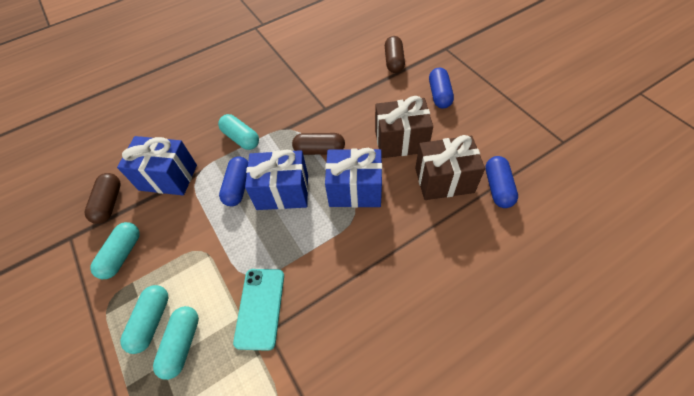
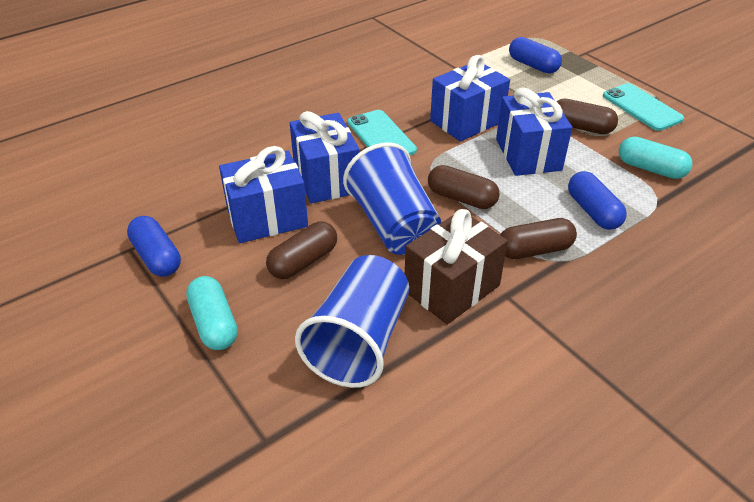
blue cup: none = 0 -> [295,255,409,388] [343,142,441,255] = 2
blue gift: [117,136,197,195] [245,149,308,210] [325,148,382,208] = 3 -> [219,146,308,243] [290,111,359,203] [430,55,510,141] [496,87,572,176] = 4
brown capsule: [84,173,121,224] [292,133,345,155] [385,36,405,73] = 3 -> [266,222,337,279] [428,165,500,209] [501,218,577,259] [556,99,618,134] = 4
brown gift: [375,96,433,158] [415,135,485,200] = 2 -> [405,209,508,324] = 1
turquoise capsule: [90,222,140,279] [120,285,168,354] [153,306,199,380] [218,114,259,150] = 4 -> [186,276,238,350] [619,137,693,179] = 2
turquoise phone: [233,269,284,351] = 1 -> [348,110,417,155] [603,83,684,131] = 2

